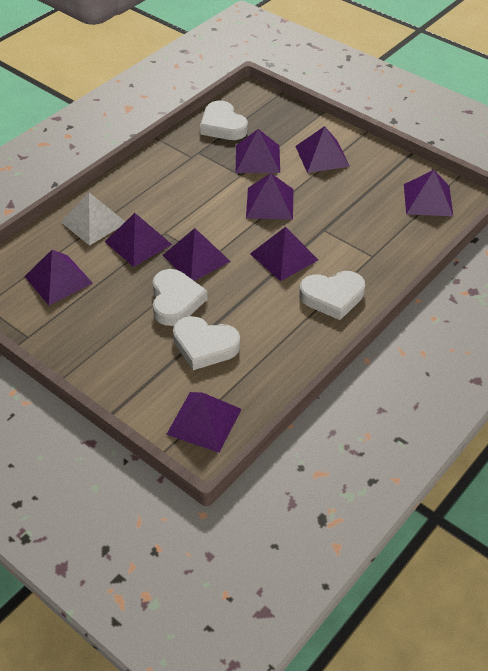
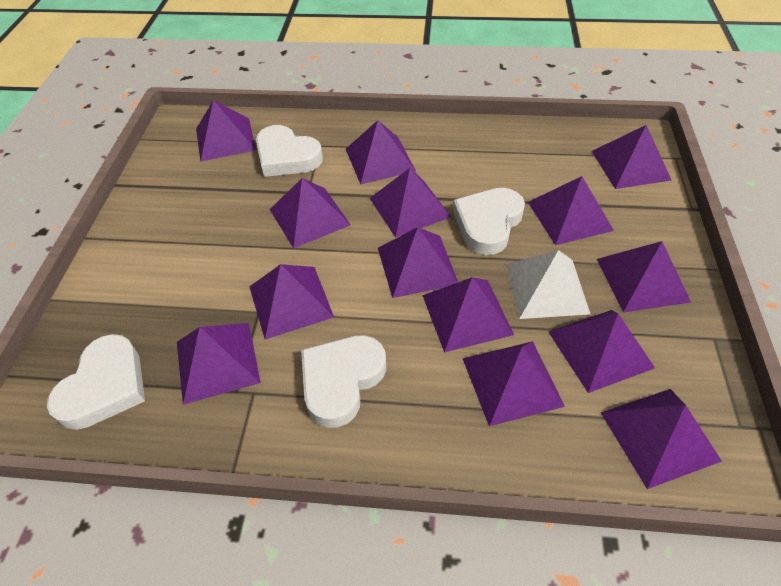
purple pyramid: [24,250,93,305] [105,213,172,267] [163,228,231,281] [166,392,241,453] [236,129,280,173] [246,173,294,220] [250,227,318,281] [295,126,350,173] [404,170,453,216] = 9 -> [177,323,261,405] [196,100,256,162] [249,264,334,339] [270,178,351,249] [346,120,416,184] [370,168,451,238] [378,227,458,298] [422,277,514,352] [462,341,565,426] [528,176,614,245] [549,310,655,393] [592,125,672,189] [597,241,691,312] [601,389,722,489] = 14

